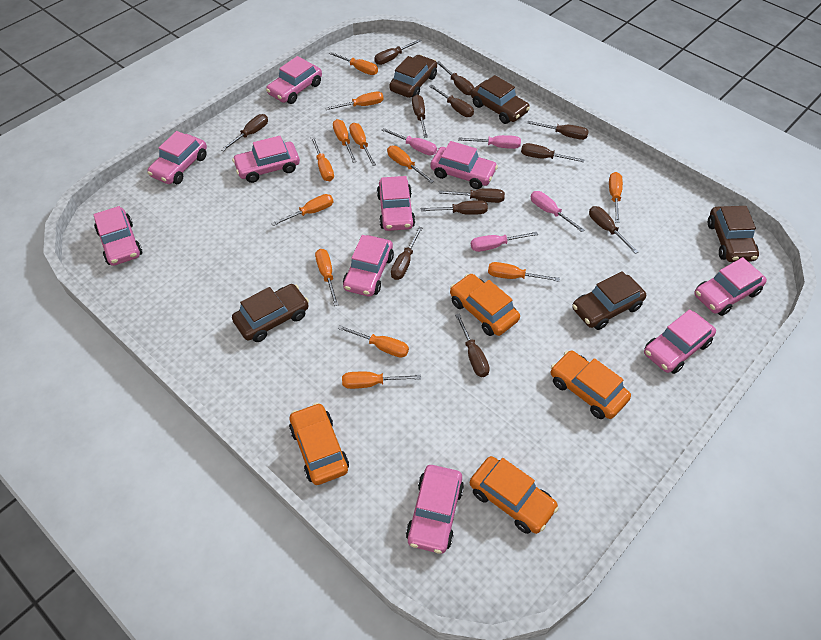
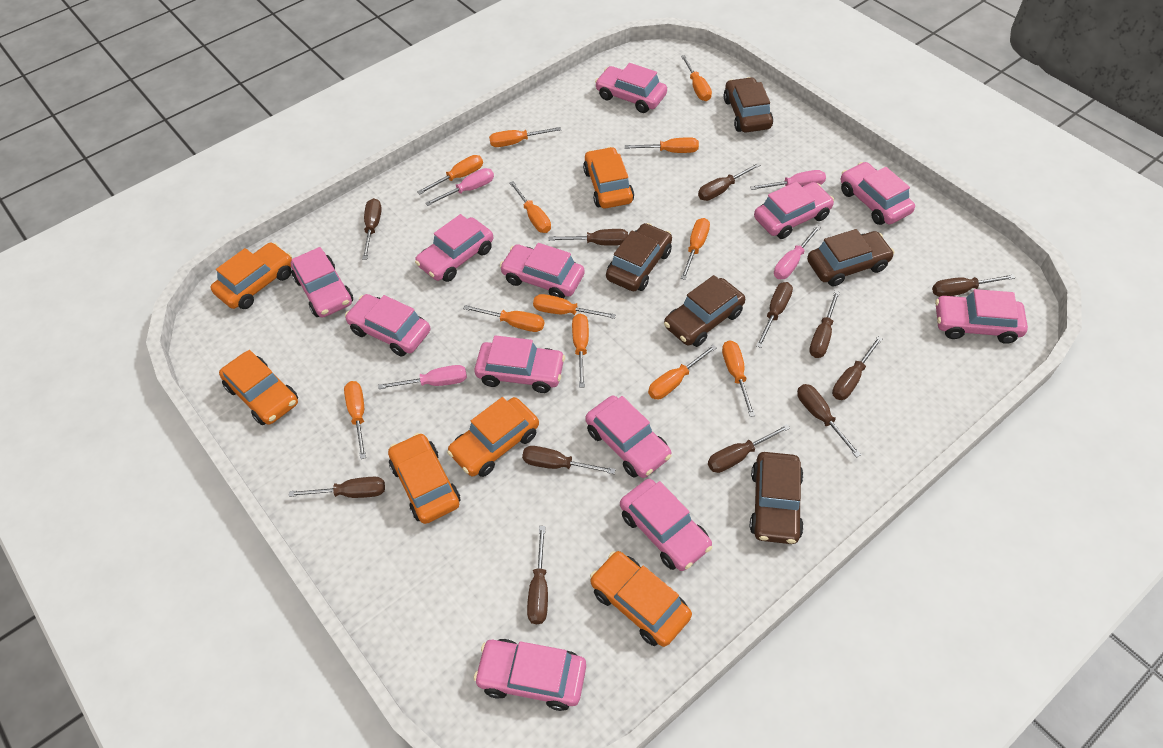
orange car: [289,403,349,485] [450,274,520,336] [470,456,559,534] [551,351,631,419] = 4 -> [211,242,292,309] [219,350,298,425] [388,433,460,524] [447,397,539,477] [583,147,634,208] [590,551,692,647] = 6
pink car: [93,206,142,266] [148,131,207,184] [232,136,300,183] [266,56,322,104] [343,235,394,296] [377,176,415,231] [406,465,464,554] [430,141,498,189] [644,309,716,374] [694,257,767,316] = 10 -> [291,247,353,318] [345,294,430,356] [415,214,493,282] [474,335,565,393] [474,639,586,711] [500,243,585,298] [585,396,672,478] [595,63,667,113] [620,479,712,571] [754,182,834,239] [841,162,915,225] [935,289,1028,344] = 12

